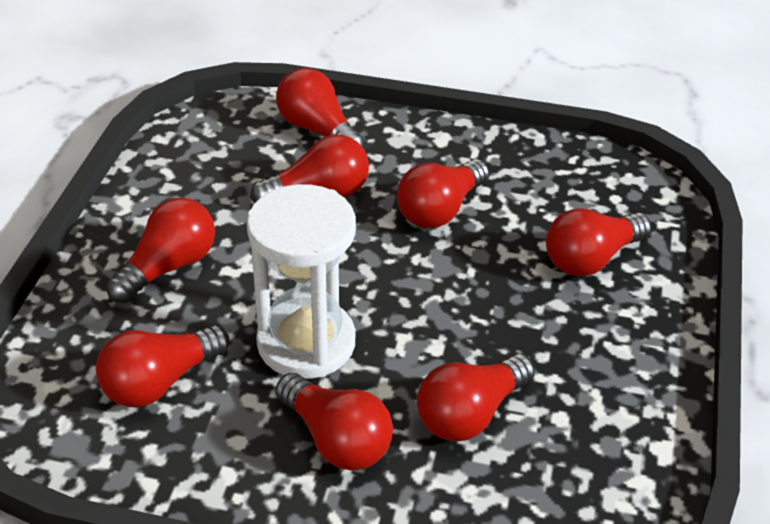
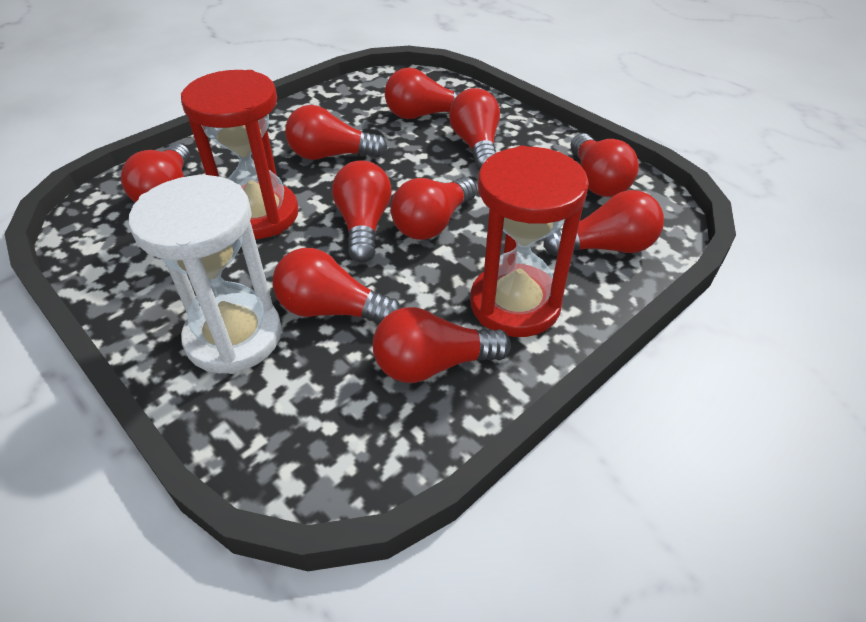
red hourglass: none = 0 -> [181,70,299,239] [470,146,589,337] = 2
red light bulb: [96,325,230,407] [106,197,215,303] [250,134,369,203] [275,373,393,471] [276,68,365,148] [397,159,489,228] [417,354,535,442] [546,208,651,277] = 8 -> [121,143,190,203] [273,248,401,324] [285,105,387,160] [332,160,392,263] [373,307,511,383] [385,67,460,119] [391,177,477,240] [449,88,500,171] [543,190,664,256] [571,134,639,197] = 10

